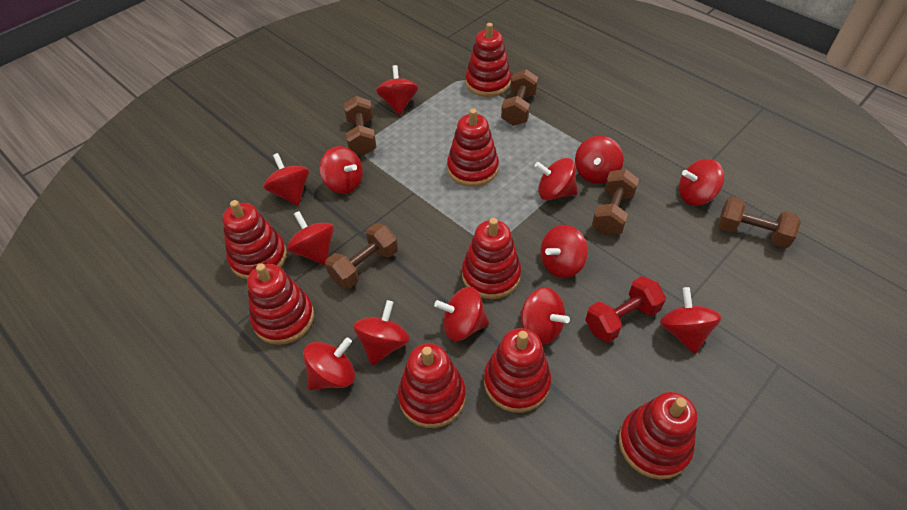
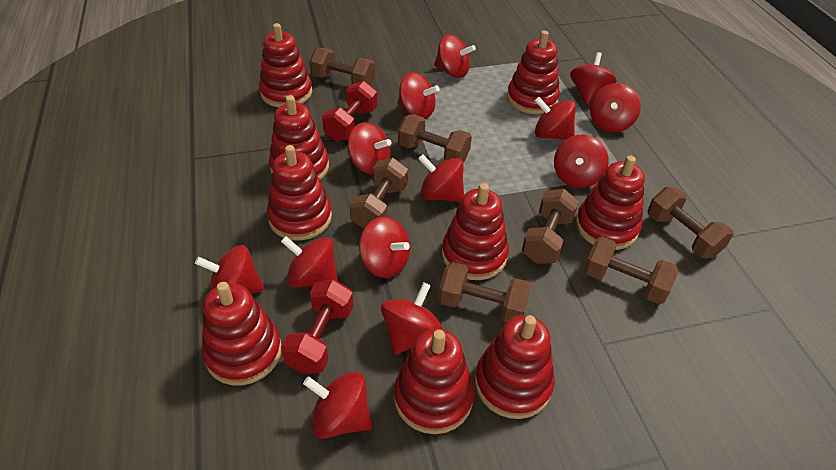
brown dumbbell: [325,223,398,289] [344,96,376,155] [501,69,538,126] [592,169,639,235] [718,196,801,248] = 5 -> [310,48,375,86] [350,158,408,229] [398,114,472,162] [438,262,531,322] [522,189,579,264] [584,237,678,304] [648,187,734,258] = 7
red dumbbell: [585,276,666,343] = 1 -> [281,279,353,374] [322,81,377,142] = 2
red stacking toy: [222,200,287,279] [247,264,314,345] [398,343,466,428] [447,109,499,187] [462,218,521,299] [465,23,511,97] [484,328,551,413] [619,392,697,480] = 8 -> [202,282,282,386] [259,23,312,108] [267,145,332,241] [269,95,329,180] [394,329,474,434] [442,183,509,280] [475,315,555,419] [507,30,560,114] [576,156,645,250] = 9

